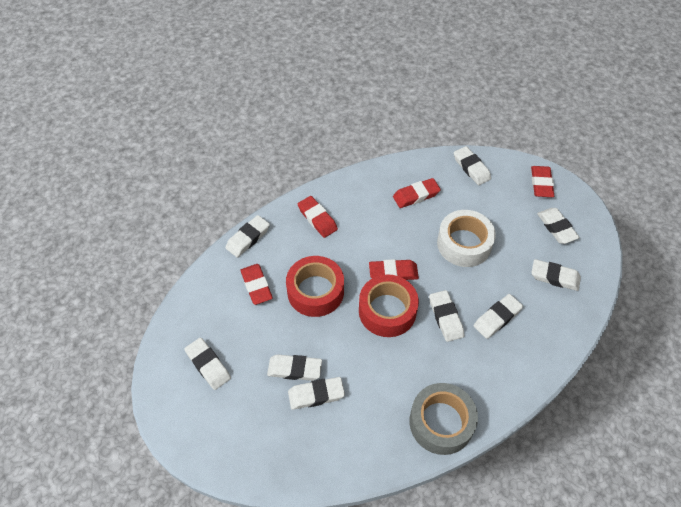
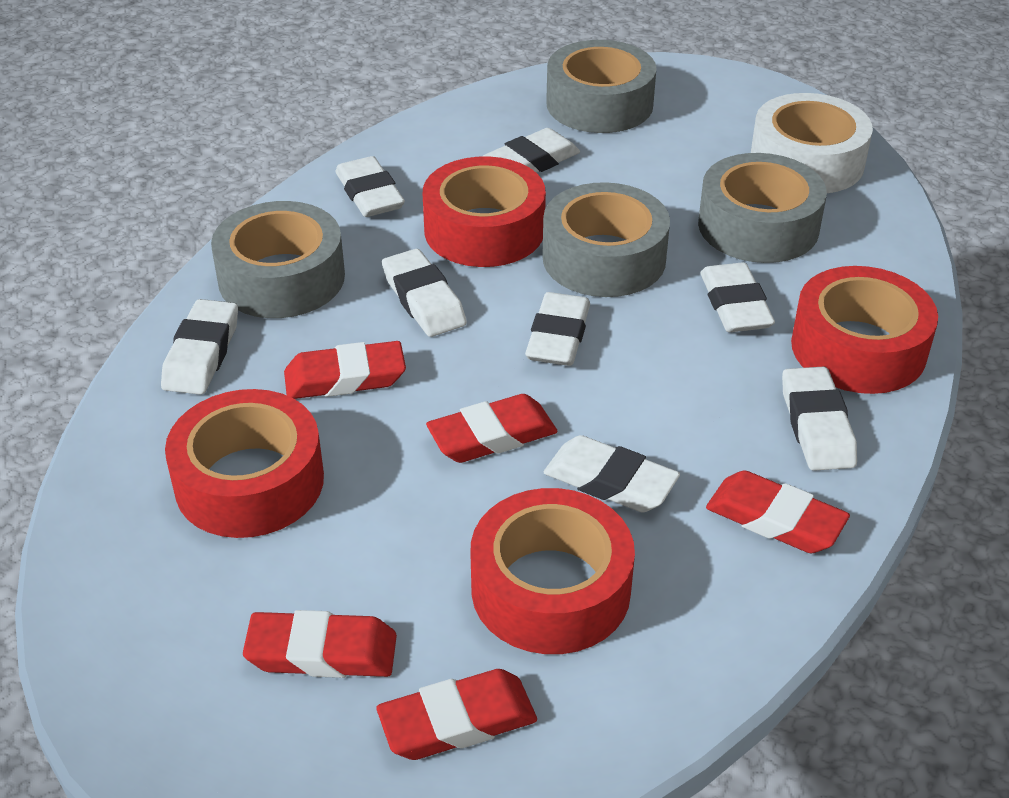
grey tape: [409,383,478,455] = 1 -> [211,201,345,318] [542,182,670,297] [546,40,657,133] [698,153,827,263] = 4
red tape: [286,256,344,317] [359,275,419,337] = 2 -> [165,389,324,538] [423,156,546,267] [471,488,635,654] [791,266,938,394] = 4
white eraser: [184,337,231,390] [225,215,270,258] [267,355,322,381] [288,377,345,410] [429,290,464,342] [454,146,491,185] [474,294,523,339] [531,259,581,291] [537,208,580,244] = 9 -> [161,299,238,395] [335,156,405,217] [382,249,467,337] [483,128,580,173] [525,292,590,366] [544,435,680,512] [700,262,775,332] [782,367,857,471] = 8

